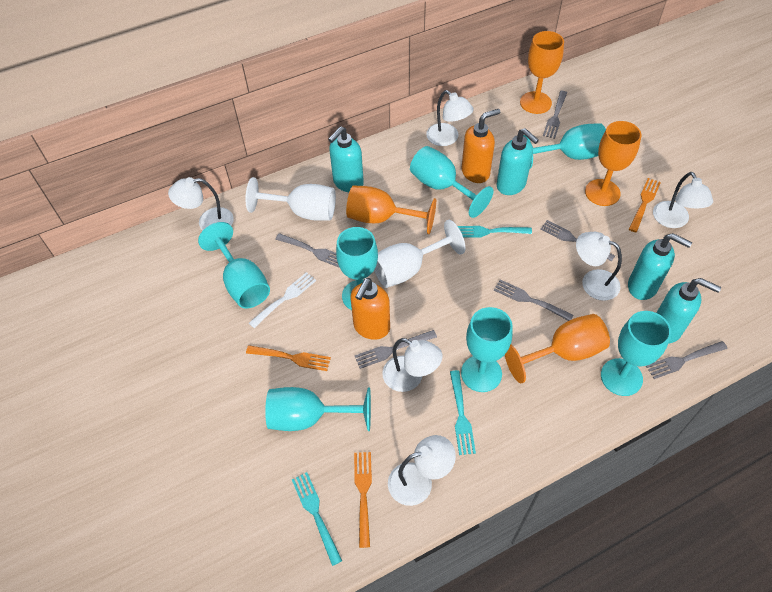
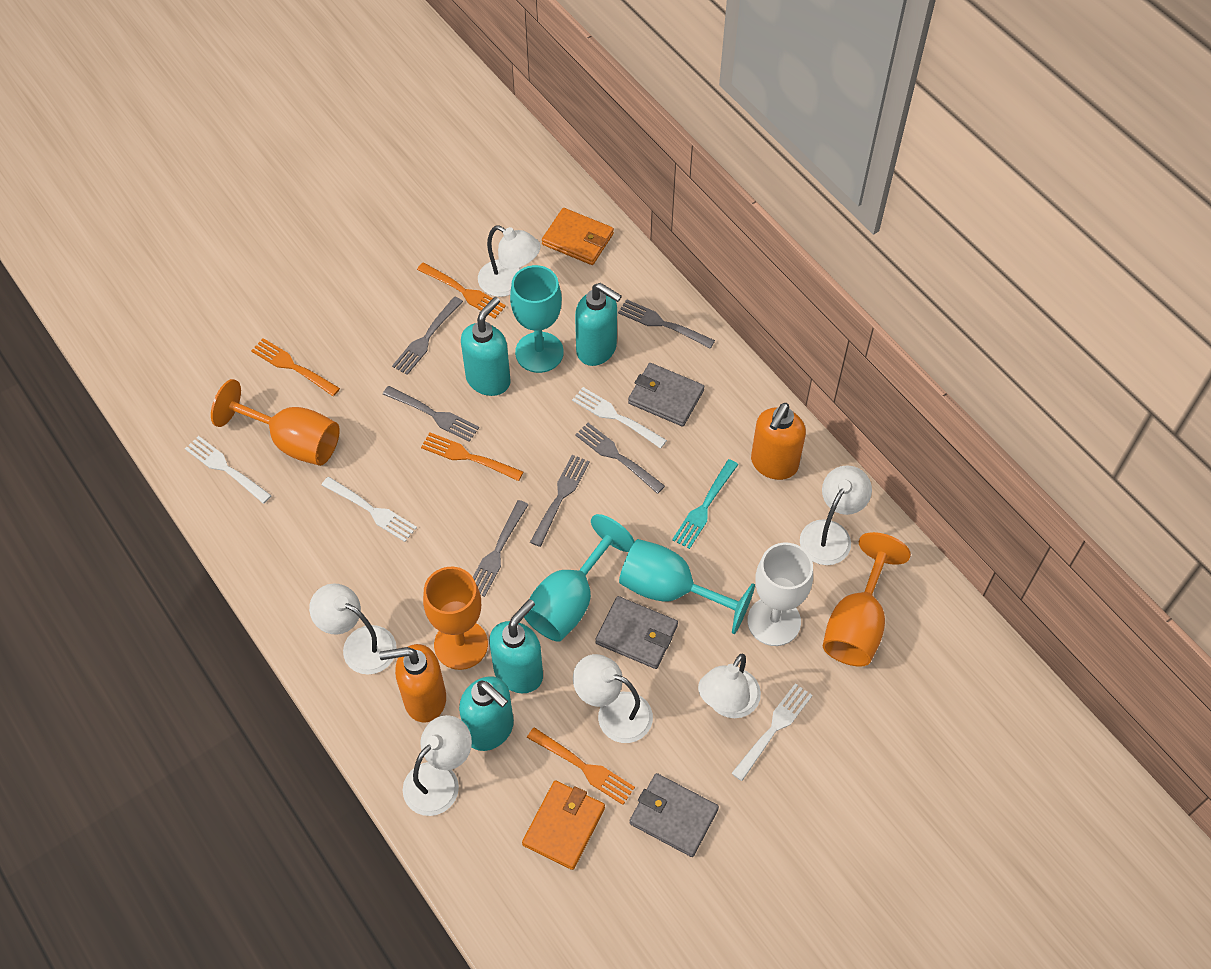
grey wallet: none = 0 -> [595,596,678,669] [628,363,704,426] [630,773,719,857] = 3
orange fork: [246,345,331,371] [354,452,372,548] [629,178,661,232] = 3 -> [251,338,340,396] [417,263,506,318] [421,432,523,481] [527,727,635,805] = 4
orange goblet: [346,185,436,234] [505,314,610,383] [520,31,564,114] [585,121,641,206] = 4 -> [211,379,340,466] [423,567,488,670] [823,532,911,667] = 3
orange wallet: none = 0 -> [522,780,605,870] [542,208,614,265] = 2
turquoise fork: [292,472,342,566] [450,370,476,455] [458,226,532,238] = 3 -> [672,459,738,549] = 1
turquoise goblet: [198,222,270,309] [265,387,371,431] [336,227,378,310] [410,146,494,218] [461,307,513,392] [523,123,606,169] [601,311,671,396] = 7 -> [510,265,564,373] [524,514,635,642] [619,539,755,634] = 3
white fork: [249,272,316,328] = 1 -> [185,436,272,504] [322,477,417,542] [572,387,667,449] [731,683,813,781] = 4
white goblet: [246,177,336,221] [374,220,465,288] = 2 -> [748,543,813,646] = 1

